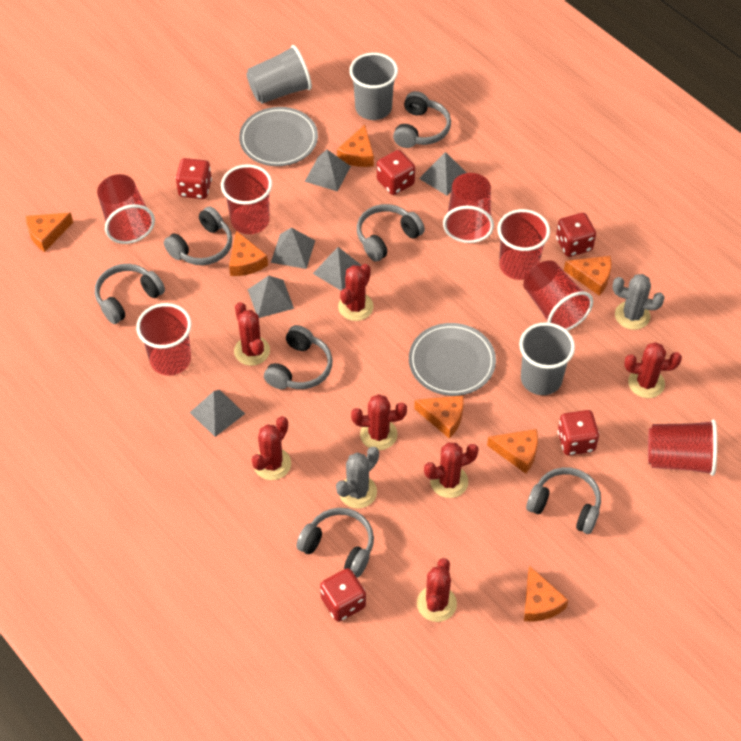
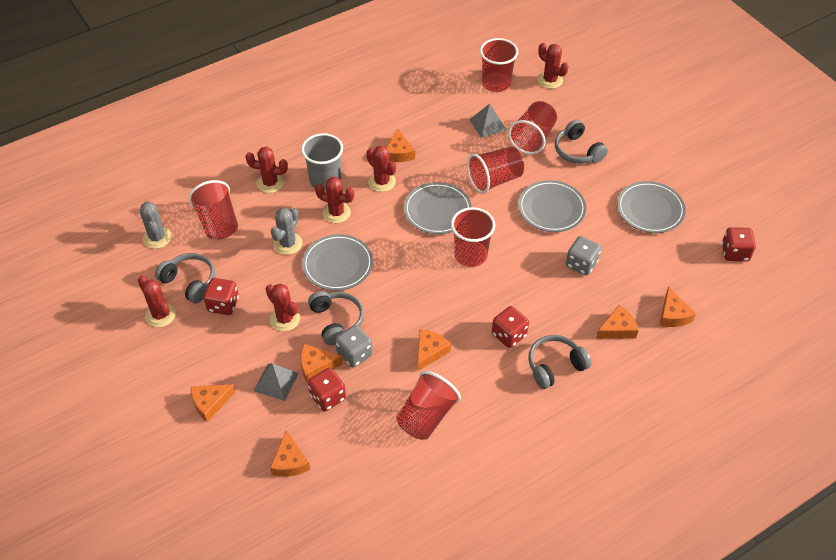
grey cup: [246,45,312,104] [349,53,398,120] [519,322,575,395] = 3 -> [301,133,343,191] = 1
grey dice: none = 0 -> [335,325,373,367] [566,236,601,275] = 2
grey headphones: [95,264,165,324] [164,207,232,265] [264,325,333,389] [296,508,374,578] [357,204,425,262] [393,91,451,148] [526,467,601,534] = 7 -> [155,253,215,303] [308,291,364,345] [528,335,592,389] [555,119,608,164] = 4
grey plate: [239,107,318,166] [409,323,496,396] = 2 -> [302,234,373,291] [404,182,472,234] [518,180,586,232] [617,181,686,233] = 4
grey pyramid: [189,390,245,437] [247,275,294,318] [271,228,315,269] [305,149,351,192] [313,247,362,290] [419,152,467,196] = 6 -> [254,363,299,401] [470,104,507,138] = 2
red cactus: [234,302,270,366] [252,416,291,480] [338,264,374,321] [351,394,407,450] [417,558,457,622] [424,443,479,498] [625,342,682,398] = 7 -> [138,276,176,327] [246,147,288,193] [266,283,300,331] [315,177,354,223] [366,146,396,192] [538,43,569,89] = 6
red cup: [97,174,155,244] [136,303,191,376] [221,164,272,234] [443,173,494,243] [497,209,550,280] [523,260,593,331] [648,419,717,476] = 7 -> [189,180,238,240] [396,371,461,440] [451,207,495,267] [467,146,524,194] [480,38,518,92] [508,101,557,154] = 6
red dice: [176,158,212,199] [320,568,366,622] [377,150,415,195] [556,213,596,257] [558,410,599,456] = 5 -> [204,278,239,315] [308,368,346,411] [492,306,529,348] [722,227,756,262] = 4

